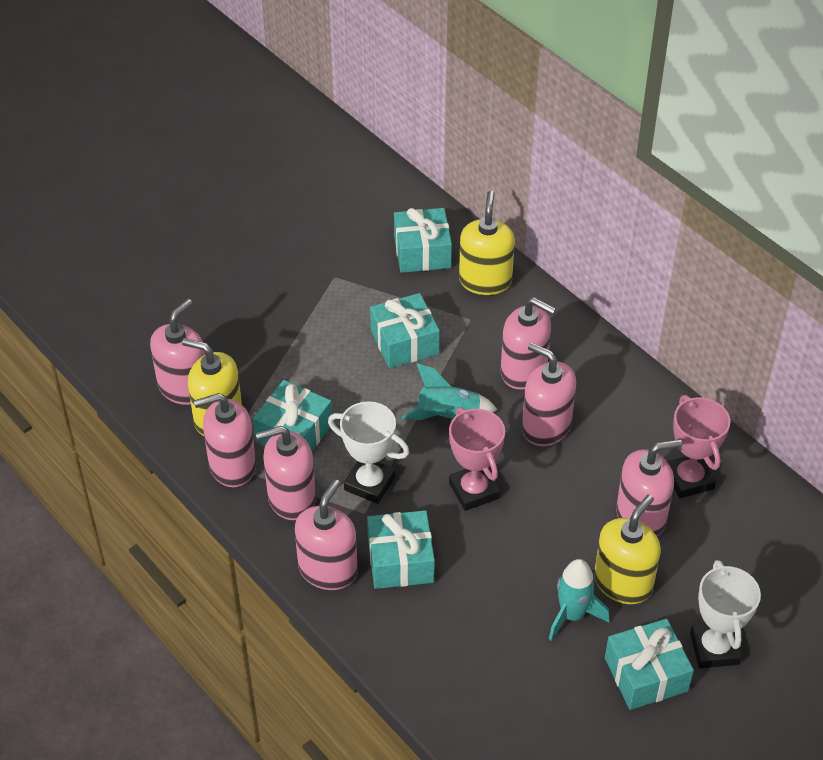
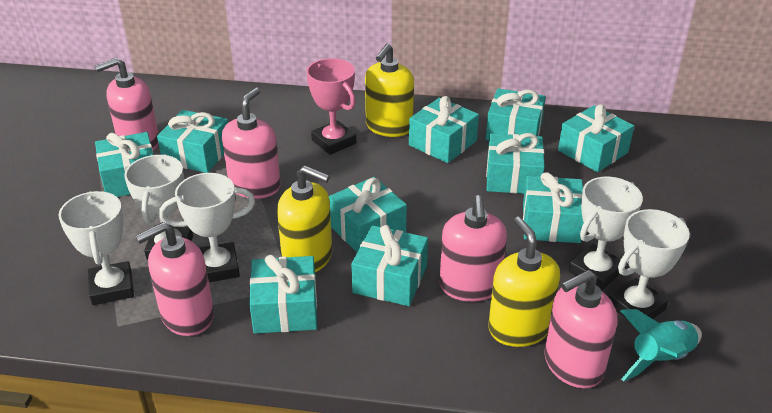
pink soap dispenser: [150,299,206,405] [194,393,256,487] [256,426,316,520] [295,479,358,590] [501,297,556,390] [522,343,576,446] [616,439,682,536] = 7 -> [95,58,159,150] [136,222,214,336] [222,87,281,199] [440,195,507,302] [545,270,617,388] = 5
pink trophy: [449,407,505,511] [667,395,730,498] = 2 -> [307,58,356,155] = 1
turquoise gift: [253,380,332,451] [367,510,435,589] [370,293,440,368] [394,208,452,273] [605,619,694,710] = 5 -> [95,132,154,197] [157,110,228,173] [249,255,317,334] [329,177,407,252] [351,225,428,306] [409,96,479,163] [486,88,546,140] [486,133,545,194] [523,172,584,243] [558,104,634,172] = 10
turquoise rocket: [402,363,497,420] [549,559,609,640] = 2 -> [621,309,702,382] = 1
white trophy: [328,401,409,504] [690,560,761,668] = 2 -> [58,191,134,305] [124,154,193,260] [159,173,255,282] [569,177,643,291] [609,209,690,320] = 5

